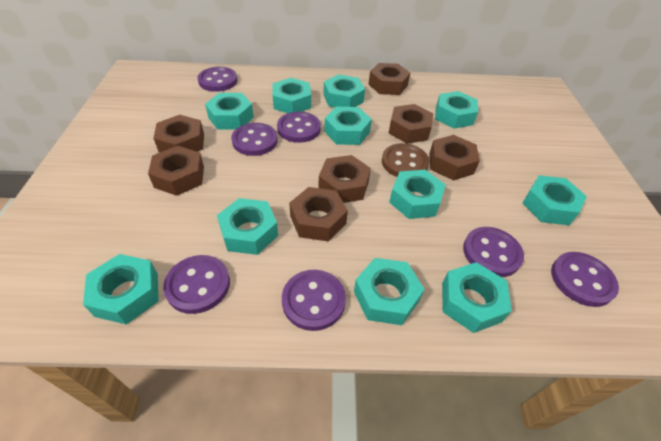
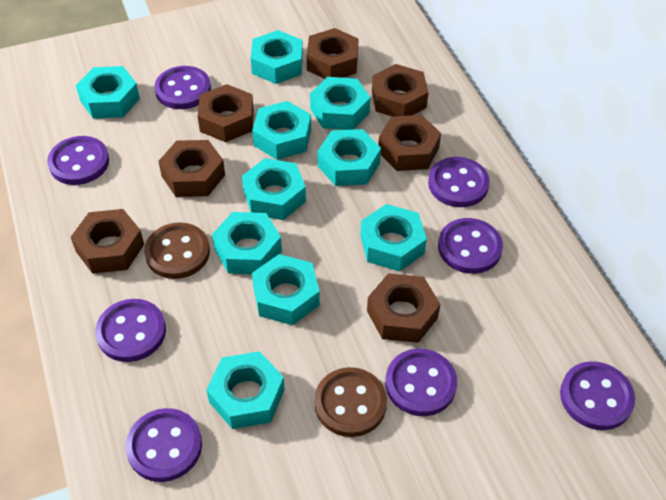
brown button: [382,143,430,177] = 1 -> [144,222,210,279] [314,367,387,437] = 2
purple button: [163,255,230,314] [198,67,238,92] [231,123,278,156] [277,111,321,143] [282,270,346,331] [463,227,524,277] [551,252,619,307] = 7 -> [47,136,109,185] [95,299,166,362] [126,408,202,482] [154,66,211,109] [385,349,457,416] [428,157,490,207] [438,218,503,274] [560,361,635,430] = 8
turquoise nut: [83,254,159,325] [205,93,254,130] [217,198,278,255] [272,78,311,113] [323,74,365,108] [324,106,372,145] [354,258,425,325] [389,170,446,219] [435,91,478,128] [442,262,512,333] [522,175,587,225] = 11 -> [76,66,140,119] [206,351,285,429] [212,212,282,274] [242,158,306,220] [251,30,303,84] [252,101,311,160] [252,254,320,325] [310,77,371,130] [318,129,381,186] [360,204,427,271] = 10

